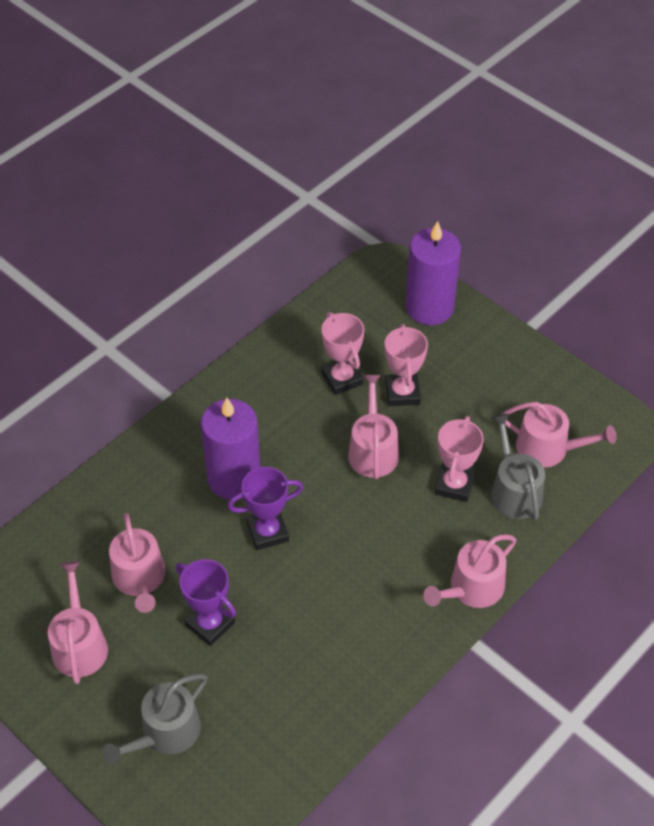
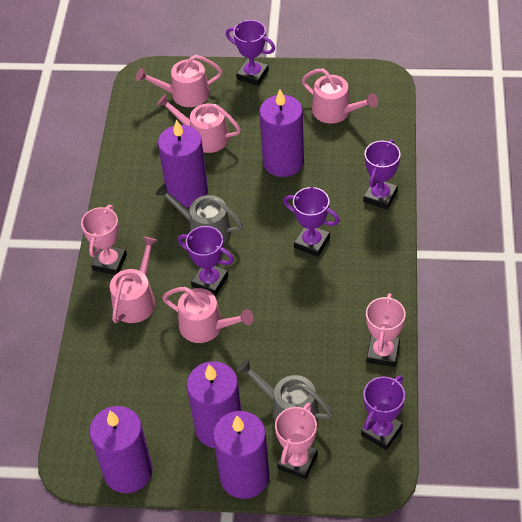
purple candle: [201,397,261,500] [406,221,461,325] = 2 -> [89,406,153,493] [158,120,208,207] [187,361,241,448] [213,411,270,499] [259,89,304,177] = 5
purple trophy: [176,559,236,646] [227,467,303,550] = 2 -> [178,226,234,296] [226,20,275,86] [283,187,339,257] [361,375,405,450] [363,140,400,210] = 5

